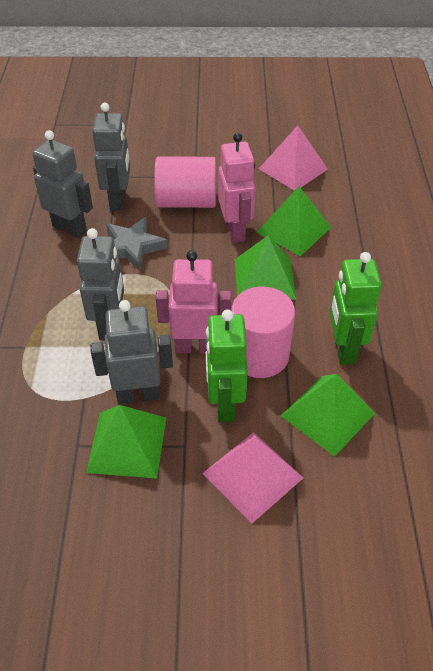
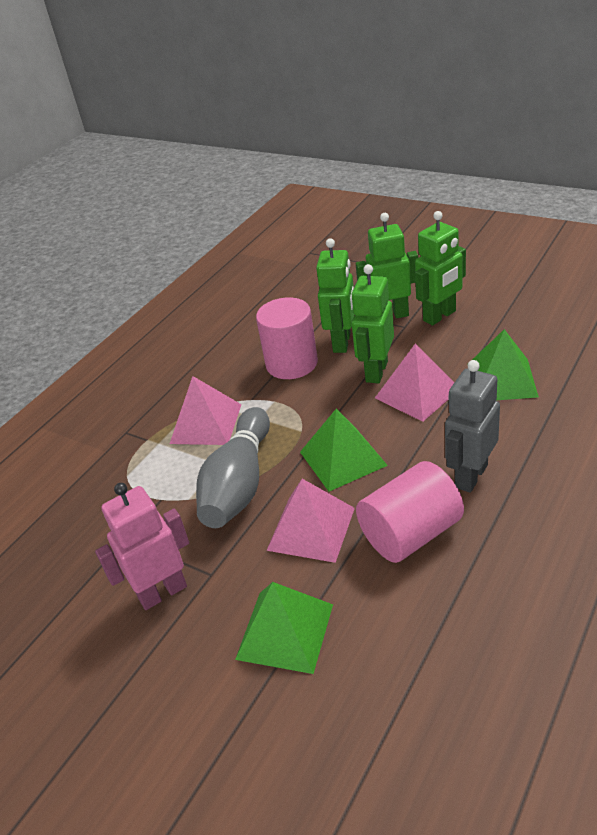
green pyramid: [86,405,166,479] [235,236,296,300] [256,186,331,256] [281,374,375,457] = 4 -> [235,582,333,674] [300,408,388,491] [472,329,539,400] = 3
green robot: [206,309,248,422] [329,252,382,365] = 2 -> [316,238,354,353] [351,264,394,384] [356,213,418,318] [415,211,466,326] = 4
grey bowling pin: none = 0 -> [196,407,270,528] = 1
grey robot: [32,130,93,238] [77,228,124,341] [90,300,173,404] [92,102,130,211] = 4 -> [445,360,500,493] = 1
grey star: [106,217,167,271] = 1 -> none = 0
pink pyramid: [202,432,303,523] [259,126,328,191] = 2 -> [170,376,242,445] [266,479,355,563] [375,344,454,422] = 3
pink robot: [156,250,231,353] [218,132,256,243] = 2 -> [95,483,189,610] = 1

